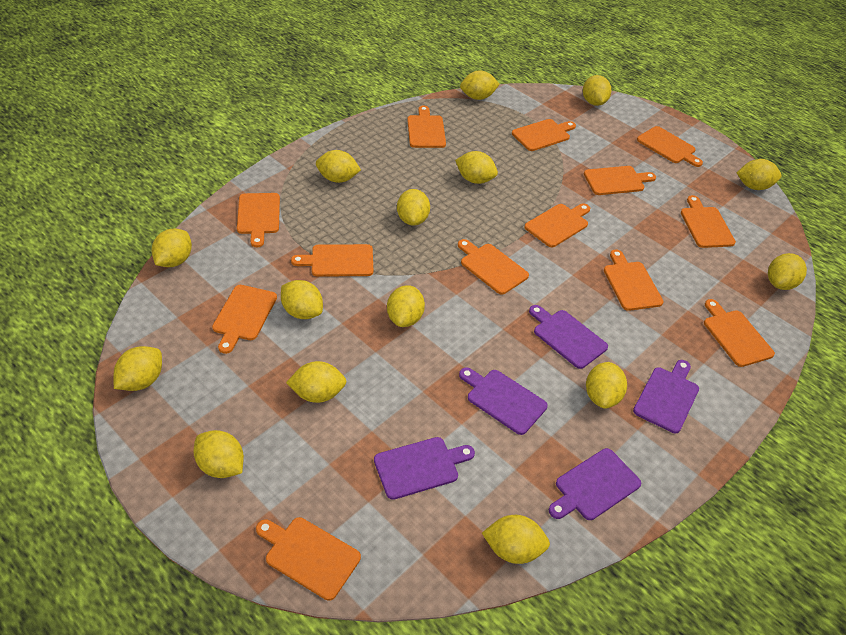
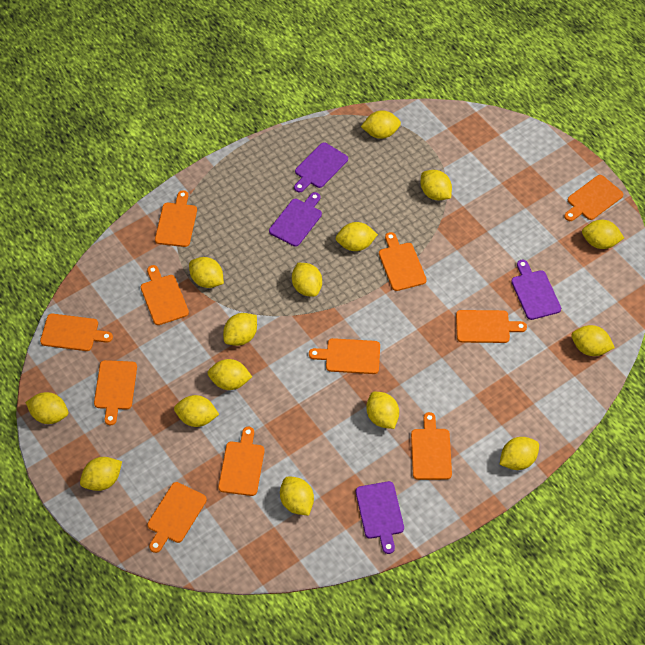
orange cutting board: [212,285,277,354] [237,193,280,247] [256,517,361,601] [291,244,373,277] [407,105,446,148] [458,239,529,295] [512,119,576,151] [524,203,590,247] [584,166,656,195] [604,250,664,311] [637,126,703,167] [681,195,736,248] [704,299,775,367] = 13 -> [40,314,113,351] [94,360,137,425] [141,265,189,325] [147,482,207,553] [155,190,197,247] [218,427,265,496] [309,338,380,374] [379,232,427,291] [411,412,452,480] [456,310,527,343] [564,175,623,221] = 11
purple cutting board: [374,437,475,500] [459,368,548,435] [529,305,608,369] [549,448,641,520] [633,360,699,433] = 5 -> [269,192,322,247] [294,142,348,192] [356,481,404,554] [511,260,561,320] = 4

